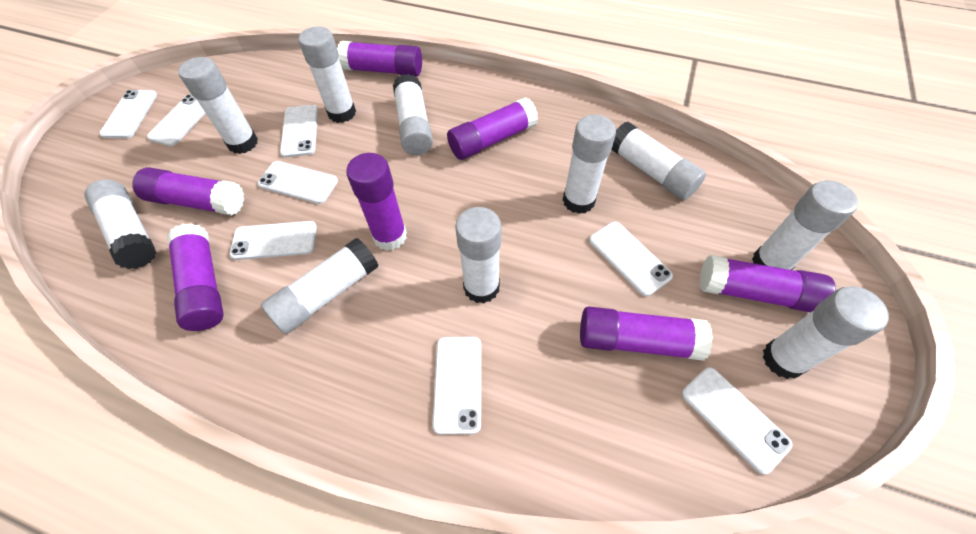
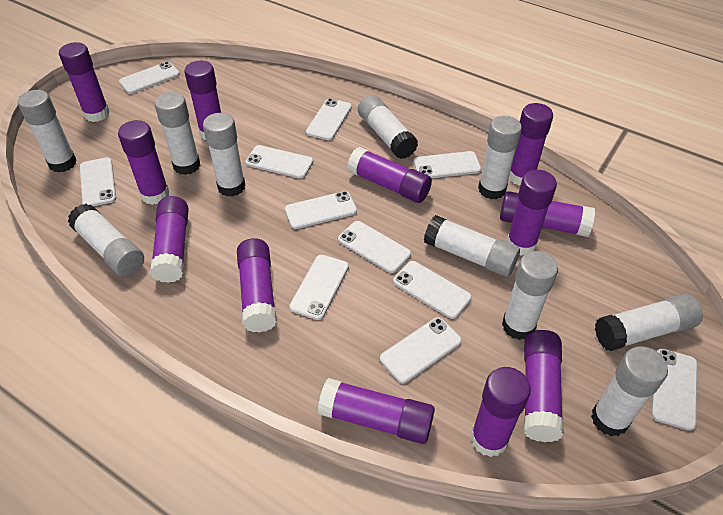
purple glue stick: [132,168,244,216] [167,223,224,331] [337,41,422,77] [346,153,407,251] [447,97,538,160] [580,306,713,361] [700,255,836,313] = 7 -> [59,42,110,122] [118,120,169,205] [150,196,189,283] [185,61,221,140] [237,238,277,333] [318,378,435,444] [347,147,432,203] [471,367,531,457] [500,191,595,237] [506,170,557,256] [509,103,553,186] [524,330,564,442] = 12
white phone: [99,90,157,138] [147,94,205,146] [229,221,317,260] [258,161,338,204] [280,105,318,158] [432,337,481,434] [589,222,673,296] [682,367,792,475] = 8 -> [80,157,116,206] [119,61,180,94] [245,145,313,179] [285,191,357,229] [289,255,349,320] [306,98,352,140] [338,221,411,273] [380,317,462,383] [393,261,472,319] [414,151,481,178] [651,348,697,431] = 11

